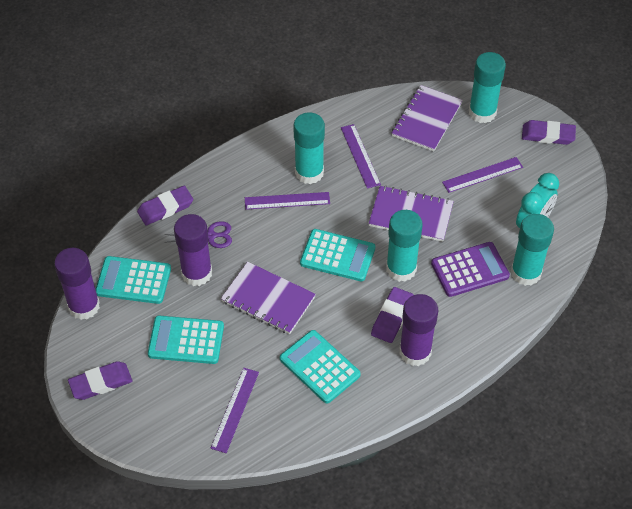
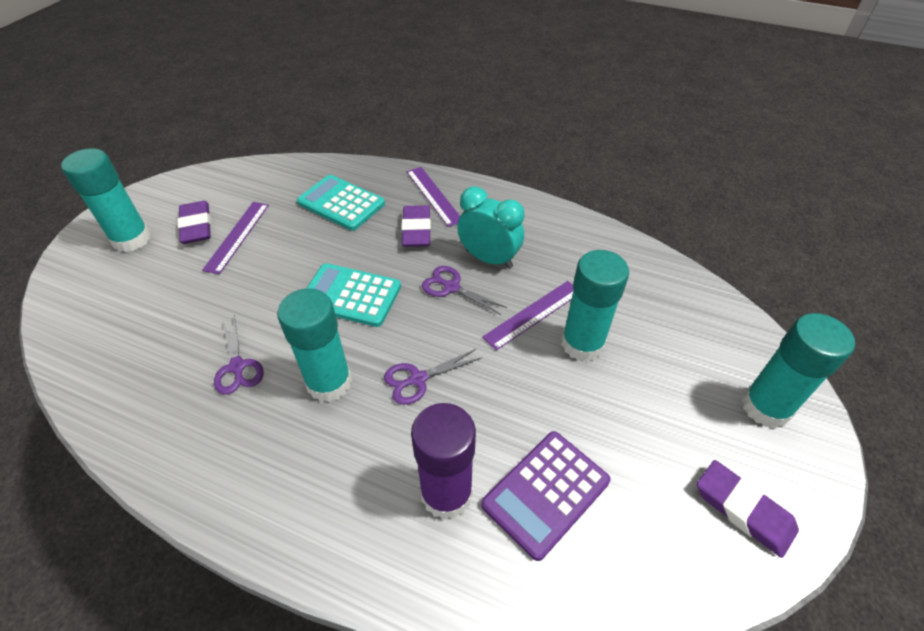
purple eraser: [68,361,132,400] [137,186,193,225] [371,287,414,343] [522,120,576,145] = 4 -> [178,201,211,244] [401,205,431,247] [697,460,799,558] = 3
purple glue stick: [54,248,100,320] [174,214,212,286] [399,294,438,366] = 3 -> [411,403,476,520] = 1
purple notebook: [221,262,316,334] [368,185,454,242] [392,85,463,151] = 3 -> none = 0
purple ruler: [211,368,259,453] [245,192,330,210] [341,124,381,189] [442,157,523,193] = 4 -> [202,202,269,274] [407,167,460,227] [482,281,573,350] = 3
purple scissors: [164,221,232,248] = 1 -> [214,315,264,394] [384,349,483,405] [422,266,507,315] = 3
turquoise calculator: [95,256,171,304] [148,316,224,364] [280,330,361,403] [300,229,375,282] = 4 -> [297,175,385,231] [307,263,401,327] = 2

